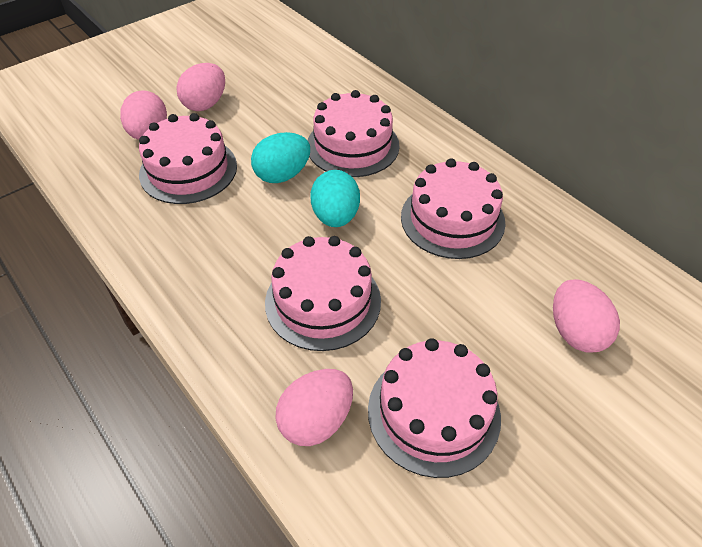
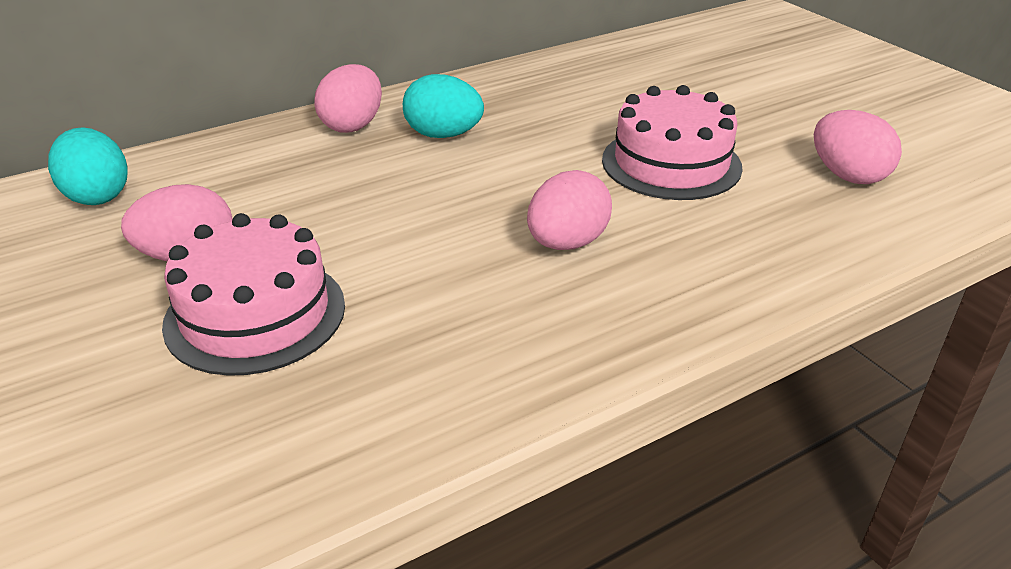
pink cake: [139,113,237,204] [265,236,381,351] [308,90,399,177] [368,338,501,478] [401,158,506,259] = 5 -> [162,213,345,376] [602,85,743,200] = 2

